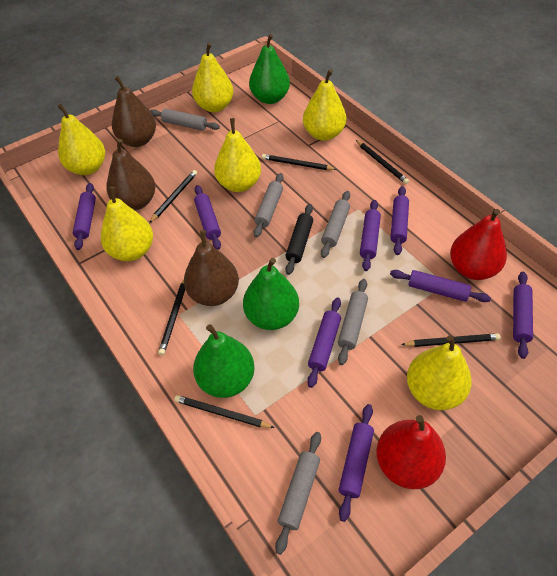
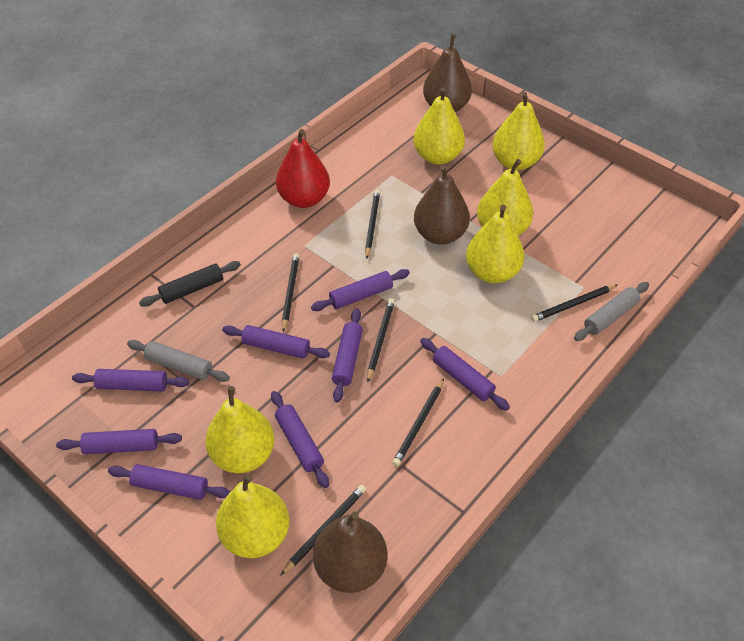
green pear: [193,324,255,398] [243,258,299,330] [249,34,290,104] = 3 -> none = 0
grey rolling pin: [150,109,220,131] [254,173,283,237] [275,432,321,555] [321,191,350,258] [338,279,368,365] = 5 -> [127,340,230,382] [574,282,649,341] = 2
red pear: [376,415,446,489] [450,209,507,280] = 2 -> [276,129,330,208] = 1

